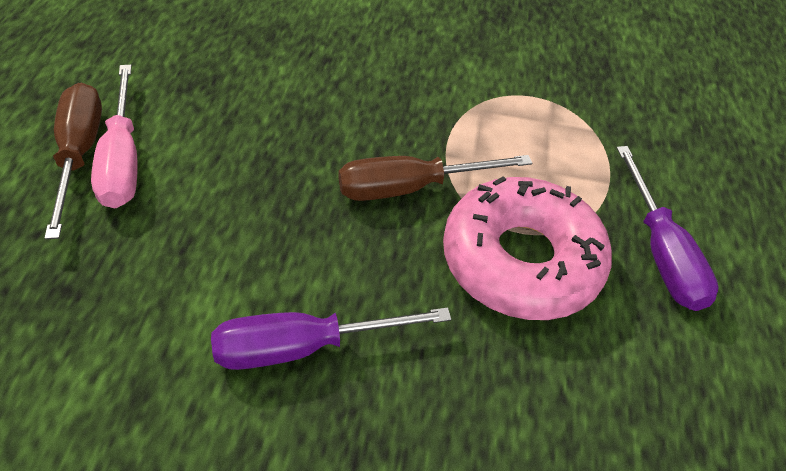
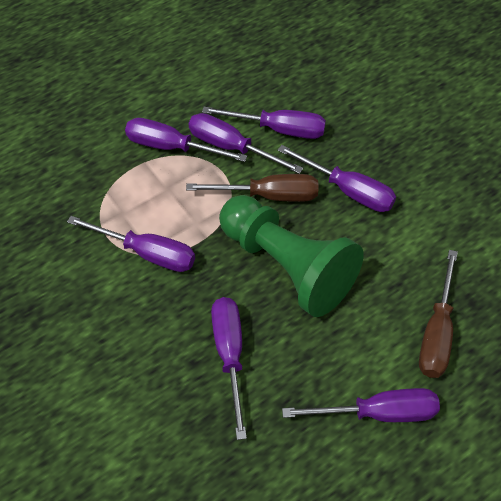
green pawn: none = 0 -> [219,195,363,317] = 1
pink donut: [443,176,612,320] = 1 -> none = 0
pink screwdriver: [91,65,138,208] = 1 -> none = 0
purple screwdriver: [211,307,451,370] [617,146,719,311] = 2 -> [67,216,195,272] [125,118,247,162] [189,113,303,174] [202,107,326,139] [211,297,247,440] [278,145,396,212] [282,388,440,422] = 7

